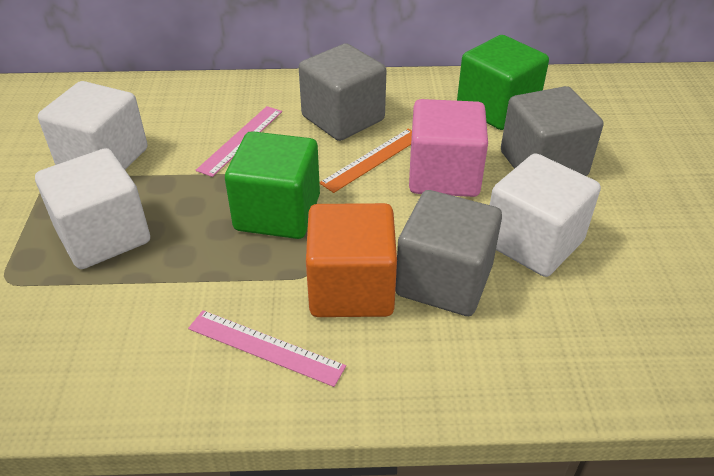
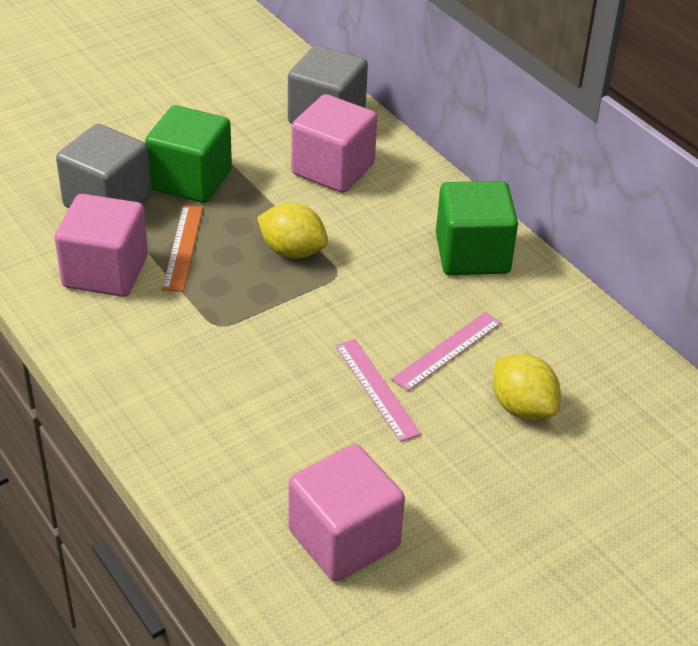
grey cube: [299,43,387,141] [395,190,502,316] [501,86,603,176] = 3 -> [56,124,152,208] [288,45,368,123] = 2
orange cube: [306,203,397,317] = 1 -> none = 0
pink cube: [409,99,488,197] = 1 -> [55,194,148,297] [289,444,405,581] [291,94,377,193] = 3
white cube: [35,148,150,269] [38,81,148,169] [490,153,601,277] = 3 -> none = 0
yellow lemon: none = 0 -> [257,202,328,259] [493,354,561,420] = 2

